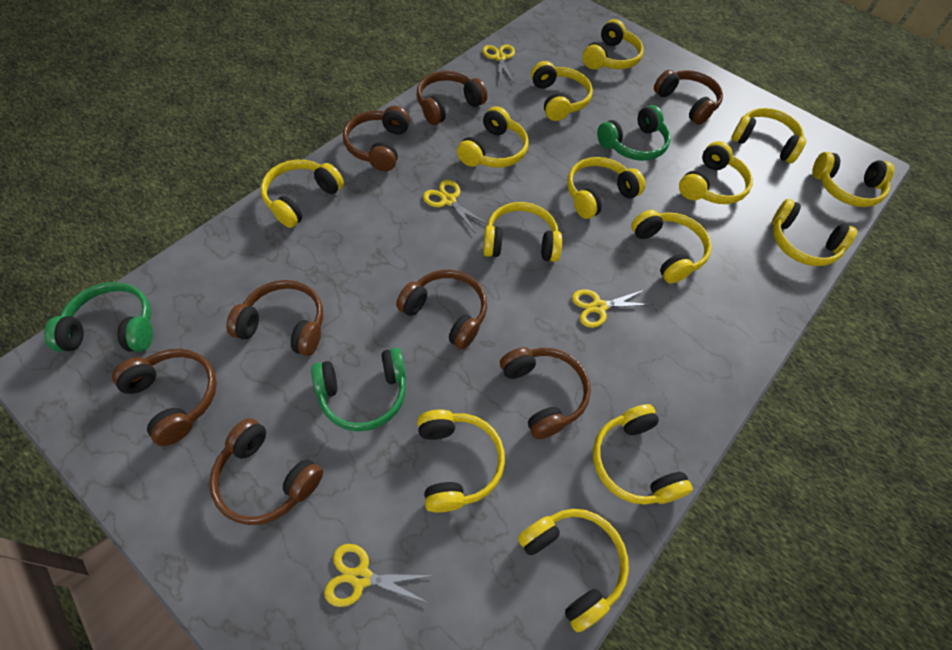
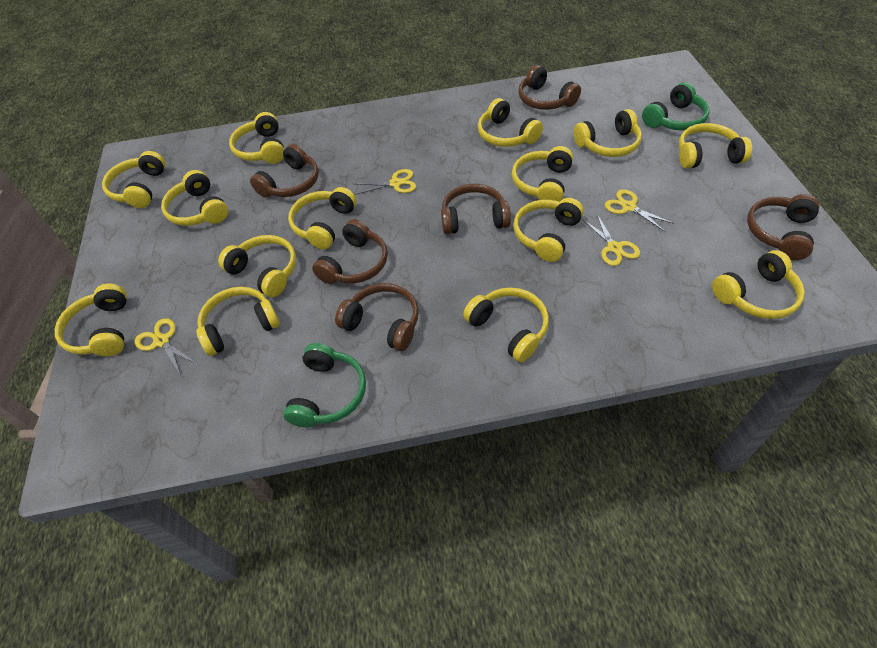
brown headphones: [112,349,217,446] [209,418,323,525] [226,280,323,356] [343,106,410,171] [396,270,487,350] [417,71,487,125] [500,347,591,439] [654,70,723,125] = 8 -> [250,144,319,198] [312,219,388,284] [335,283,419,351] [441,184,511,234] [518,65,581,110] [747,194,820,260] = 6
green headphones: [44,282,153,352] [311,348,406,431] [597,105,671,161] = 3 -> [283,343,366,428] [642,82,710,131] = 2

